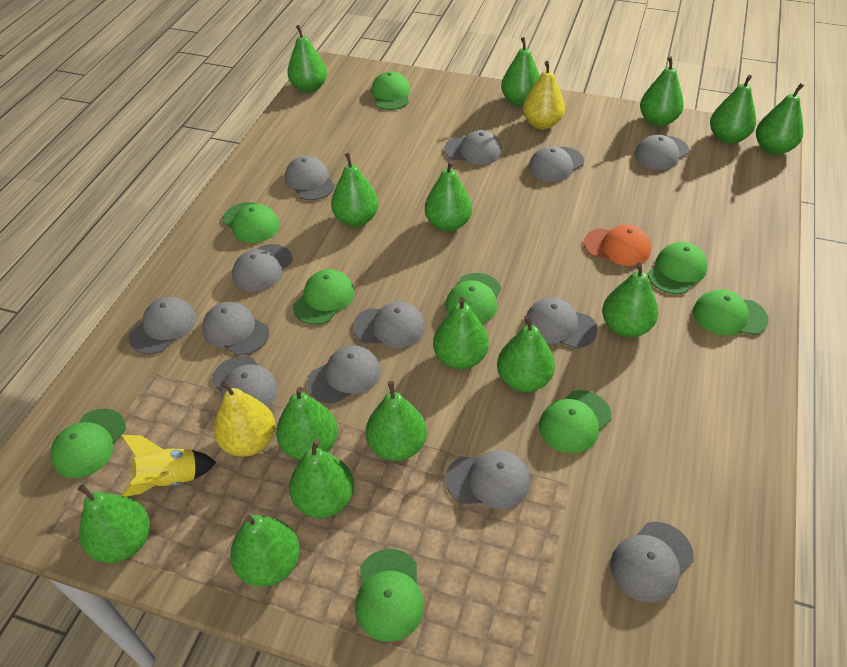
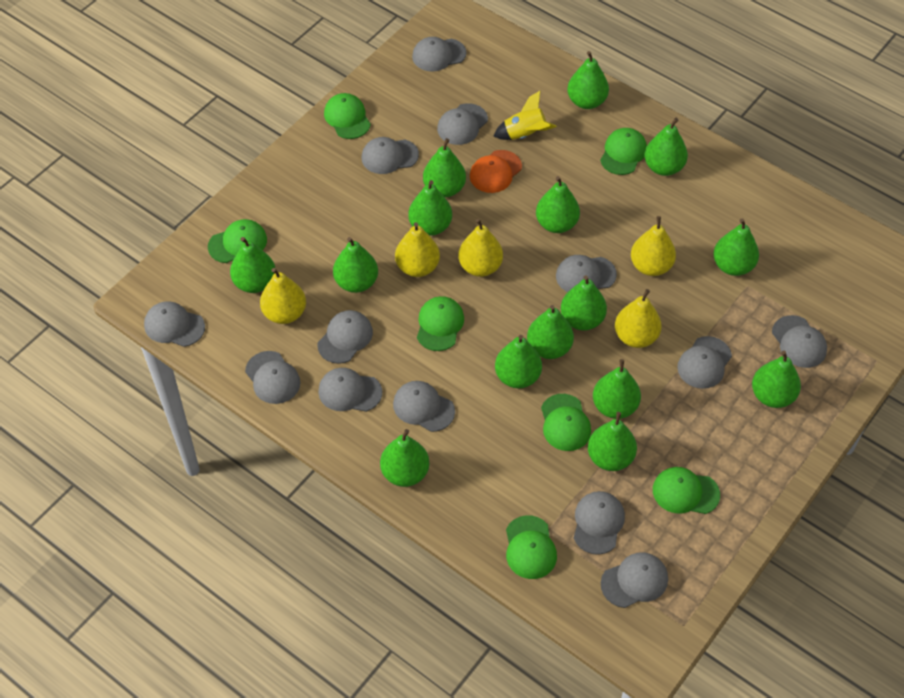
green cap: [51,409,126,478] [223,202,280,243] [293,269,355,325] [355,549,424,642] [371,71,410,110] [445,273,501,324] [539,390,611,454] [648,242,708,294] [693,289,768,335] = 9 -> [208,219,267,263] [324,93,371,139] [417,296,464,351] [506,515,557,579] [541,394,591,451] [600,128,647,175] [653,467,720,514] = 7
yellow pear: [213,380,275,457] [523,61,565,129] = 2 -> [260,268,306,324] [395,222,440,277] [458,219,503,277] [615,289,662,348] [631,216,676,276] = 5

